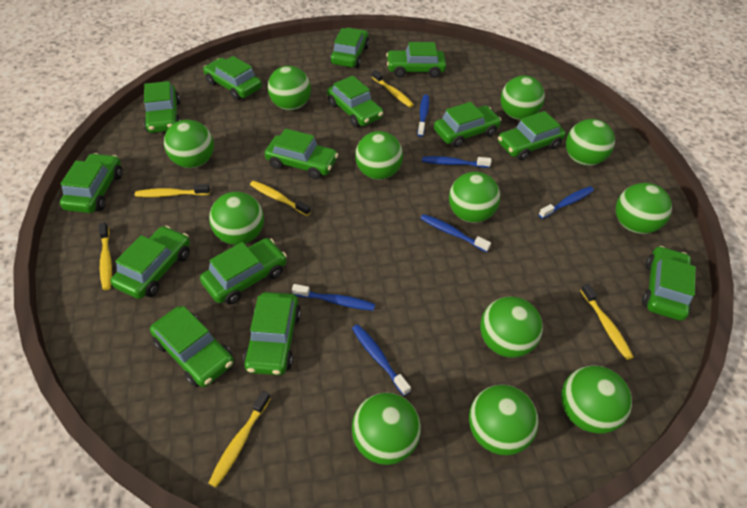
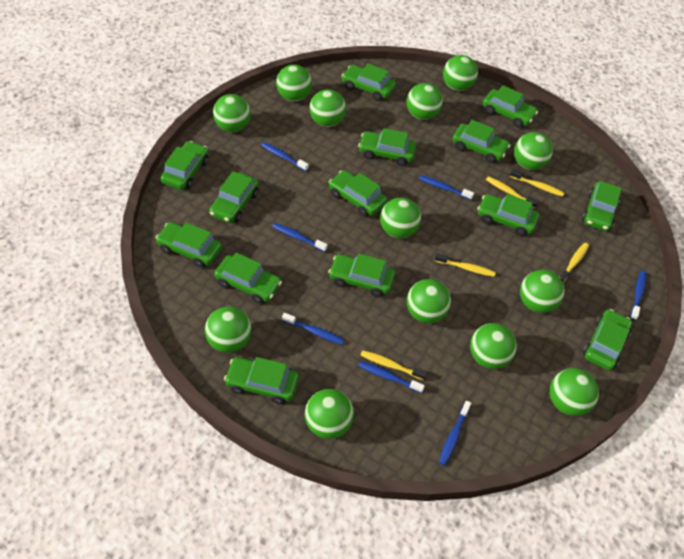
blue toothbrush: [292,284,375,311] [352,324,411,396] [417,94,429,137] [420,214,491,252] [422,156,492,168] [538,186,594,219] = 6 -> [261,142,309,171] [272,223,328,252] [282,313,344,345] [358,361,425,393] [419,175,474,200] [439,400,471,466] [631,271,646,320] = 7
green ball: [164,120,214,168] [209,192,264,245] [268,66,311,110] [352,392,421,465] [355,131,403,180] [449,172,500,223] [469,385,539,455] [480,296,543,358] [501,75,545,120] [561,366,632,434] [566,119,615,166] [616,183,672,234] = 12 -> [205,307,252,353] [213,94,251,132] [276,65,312,102] [305,389,354,439] [310,89,346,127] [380,198,421,238] [407,83,443,120] [407,279,451,323] [443,55,478,91] [470,323,517,369] [514,132,553,170] [520,270,565,313] [550,368,599,416] = 13
yellow toothbrush: [99,222,112,290] [135,184,210,197] [209,391,271,487] [250,181,311,216] [372,70,414,107] [580,283,634,360] = 6 -> [361,350,427,380] [435,253,496,277] [486,176,538,208] [510,169,564,197] [559,243,589,283] = 5

